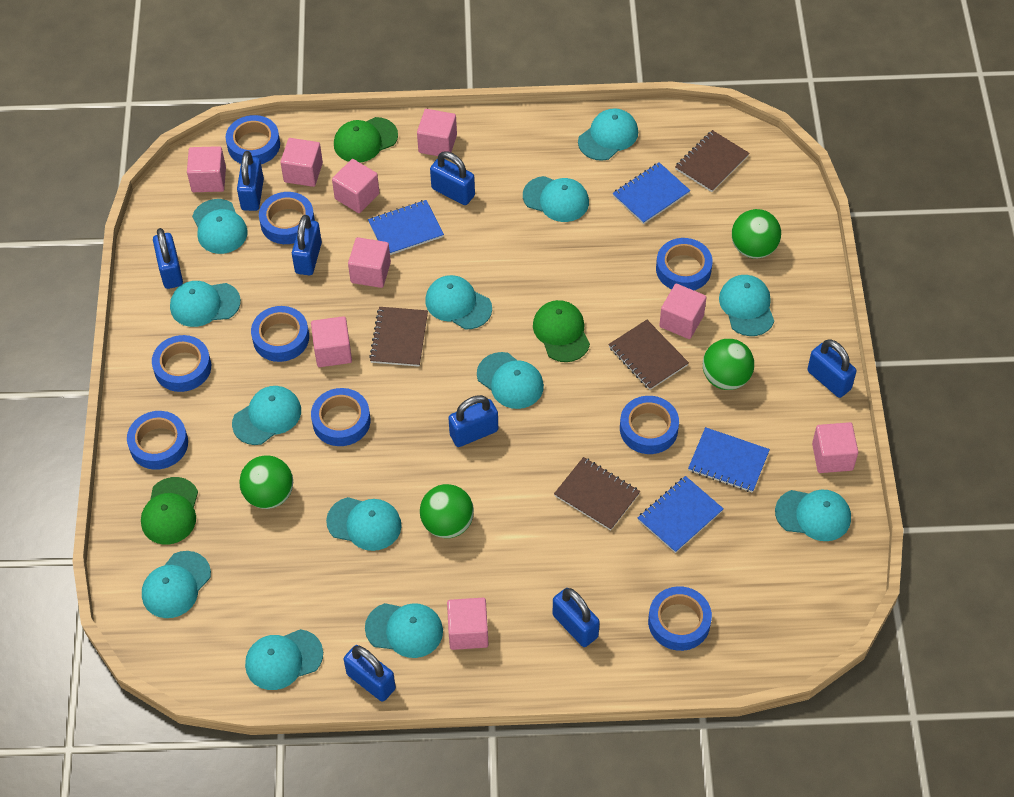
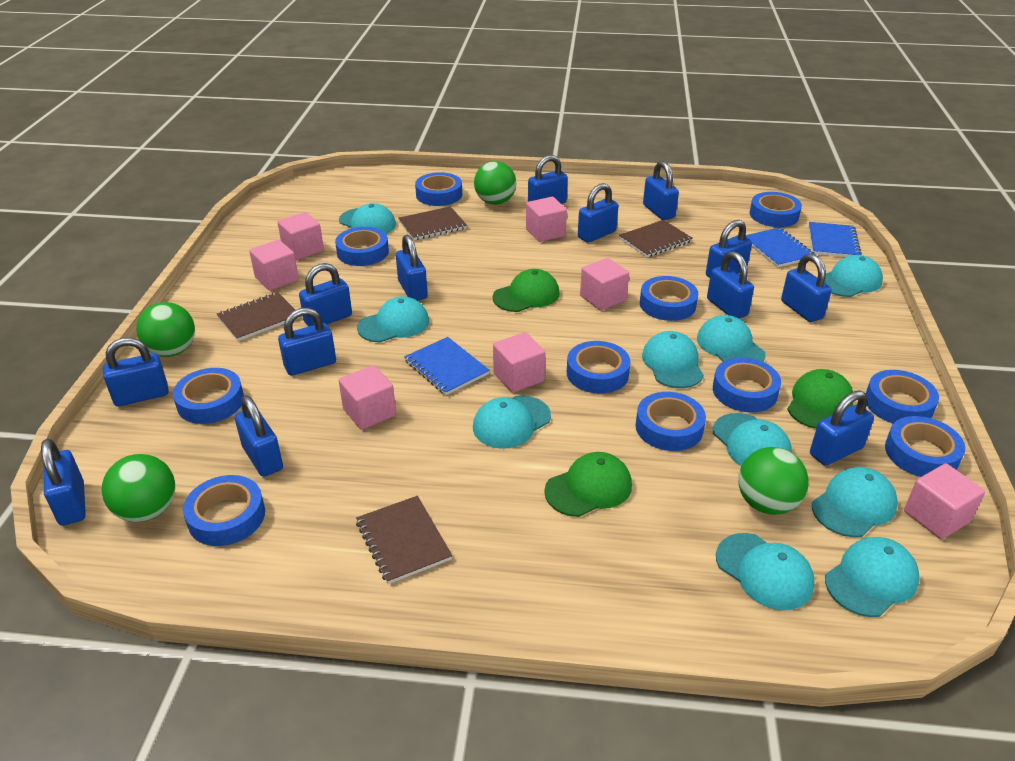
blue notebook: [368,200,444,255] [612,162,690,224] [638,476,724,553] [688,427,770,493] = 4 -> [404,337,490,395] [745,227,816,267] [809,222,862,257] = 3
blue padlock: [153,228,183,289] [237,151,264,211] [292,215,322,275] [344,645,396,702] [430,151,475,205] [448,395,498,447] [553,588,600,647] [808,339,856,398] = 8 -> [41,439,86,526] [103,337,169,406] [235,396,283,477] [278,307,336,376] [299,263,352,327] [396,235,428,301] [528,155,568,204] [578,183,618,243] [643,161,679,220] [706,220,752,278] [707,251,754,319] [781,254,832,322] [810,391,874,465] = 13
blue tape: [127,411,188,470] [152,335,211,392] [226,115,280,164] [251,306,309,362] [259,192,315,244] [311,388,370,446] [620,396,679,454] [648,586,712,651] [656,238,712,290] = 9 -> [173,368,244,424] [183,475,265,546] [335,227,389,266] [415,172,462,206] [567,341,631,394] [635,392,706,451] [640,276,698,321] [713,358,781,412] [750,192,802,227] [866,370,939,423] [885,416,966,477] = 11
pink cube: [187,146,226,192] [280,138,323,187] [311,316,352,367] [332,159,380,213] [348,237,391,288] [417,109,457,156] [447,598,489,650] [659,284,707,339] [812,422,858,473] = 9 -> [249,240,299,291] [277,212,324,260] [339,365,396,430] [493,332,545,393] [526,197,567,242] [580,258,629,311] [904,464,985,539] = 7
turquoise cap: [142,551,211,618] [170,281,241,327] [192,199,248,254] [232,386,301,445] [245,629,323,690] [326,497,402,551] [365,603,443,658] [425,275,492,329] [477,352,544,409] [523,176,589,222] [578,108,638,161] [719,275,774,336] [775,490,851,541] = 13 -> [339,203,396,234] [357,296,429,342] [473,396,551,449] [642,331,704,388] [697,315,766,362] [713,413,792,466] [716,533,815,610] [812,467,898,537] [824,255,883,297] [825,537,920,617] = 10

